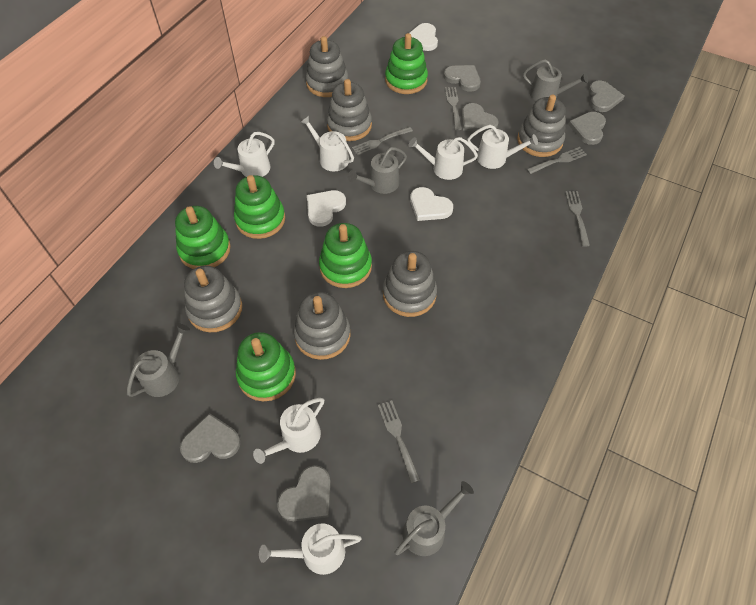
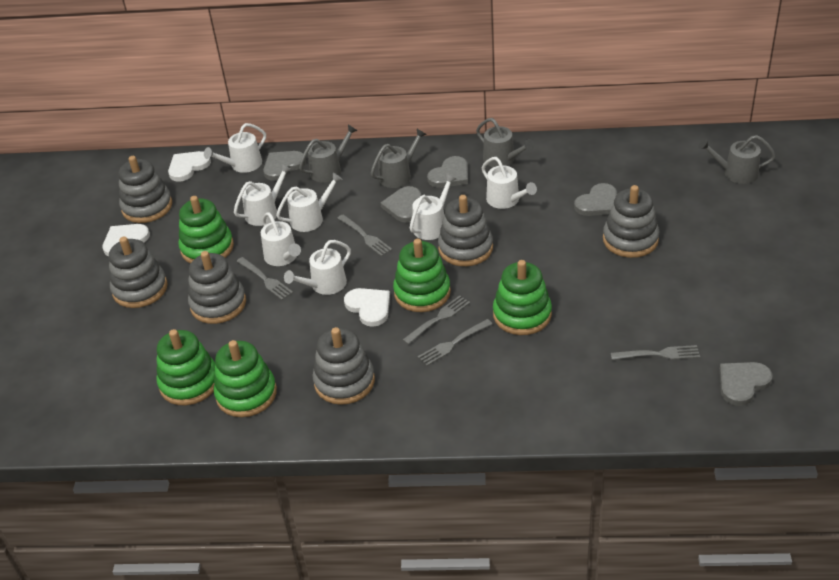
grey heart: [180,413,241,463] [277,465,331,521] [444,65,481,92] [462,103,499,133] [568,112,606,145] [589,80,624,112] = 6 -> [263,151,306,181] [380,186,421,223] [427,156,468,188] [574,183,617,216] [720,362,772,406] = 5
white watering can: [214,132,275,177] [253,398,324,464] [259,523,362,575] [301,116,354,171] [408,137,478,180] [467,125,538,169] = 6 -> [204,123,266,173] [234,164,292,226] [261,212,301,266] [276,173,343,232] [284,240,351,295] [410,174,456,240] [482,157,537,209] = 7

